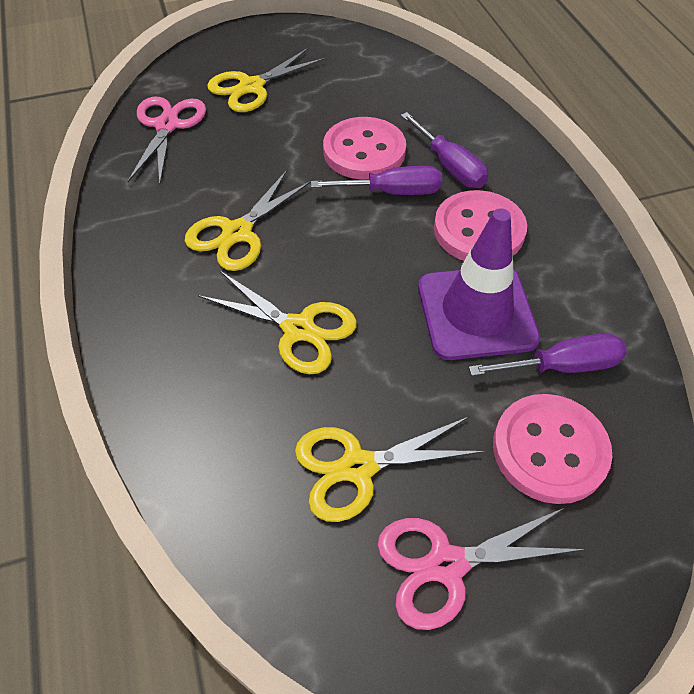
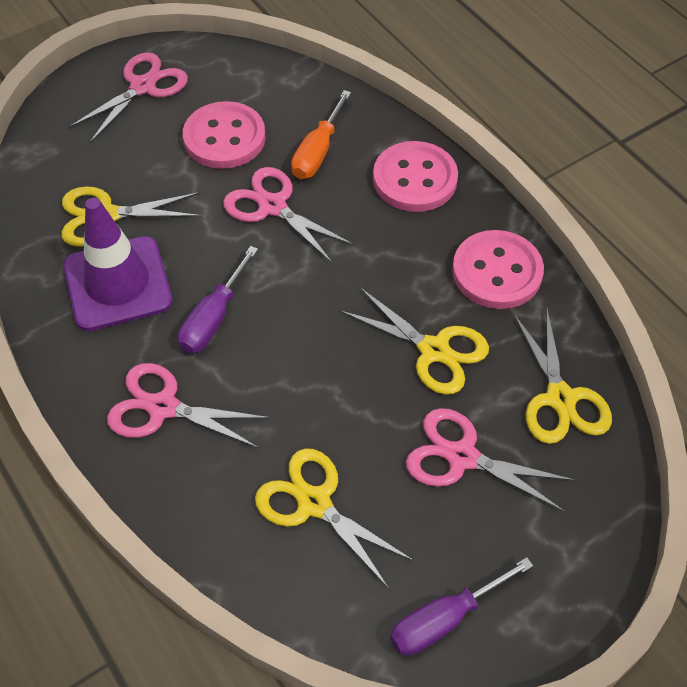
orange screwdriver: none = 0 -> [291,90,351,179] = 1
pink scissors: [128,97,206,184] [377,508,586,630] = 2 -> [69,52,188,143] [107,363,271,448] [223,167,355,264] [406,408,575,512] = 4
purple screwdriver: [311,166,442,195] [401,112,488,188] [469,333,627,376] = 3 -> [178,246,258,353] [390,557,533,656] = 2

